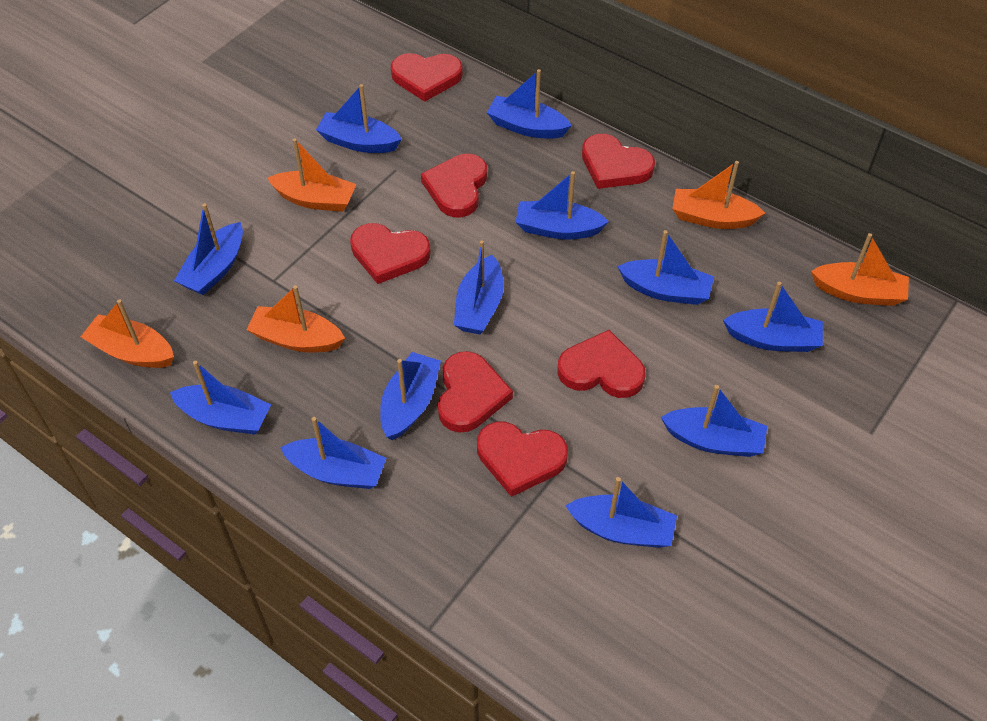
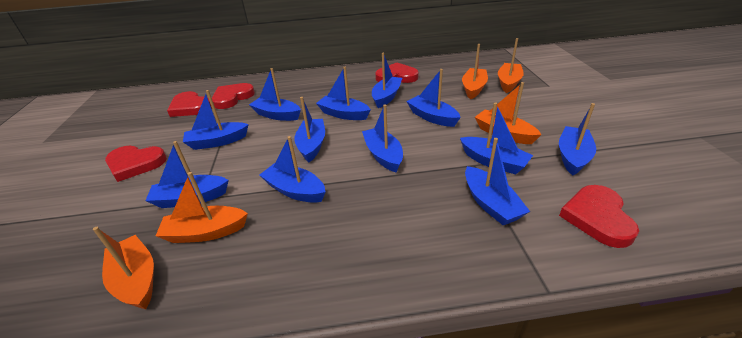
red heart: [350,223,431,284] [391,53,463,102] [421,154,487,218] [438,351,513,433] [477,422,568,497] [558,330,646,398] [582,134,655,189] = 7 -> [105,146,167,182] [167,91,212,117] [212,83,255,109] [375,63,419,83] [559,185,639,248] = 5

